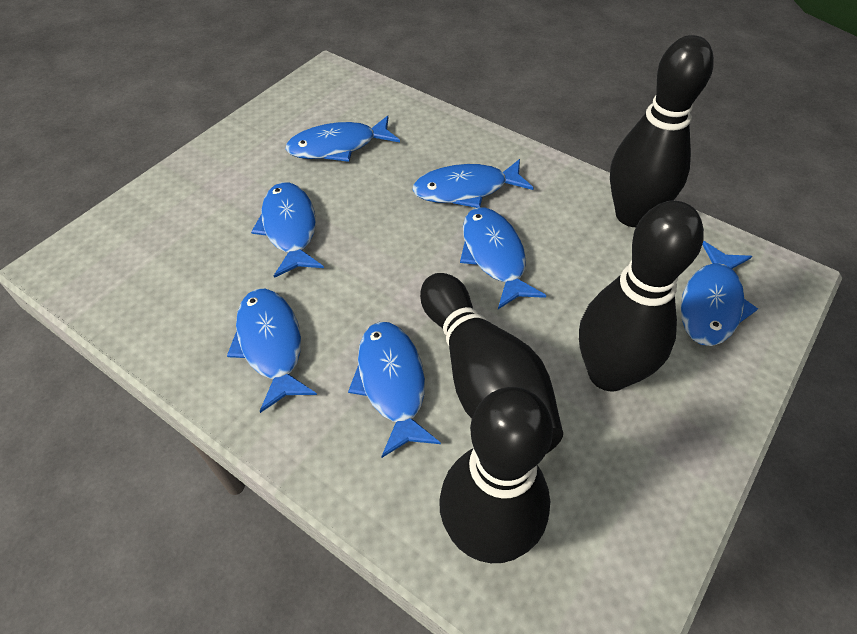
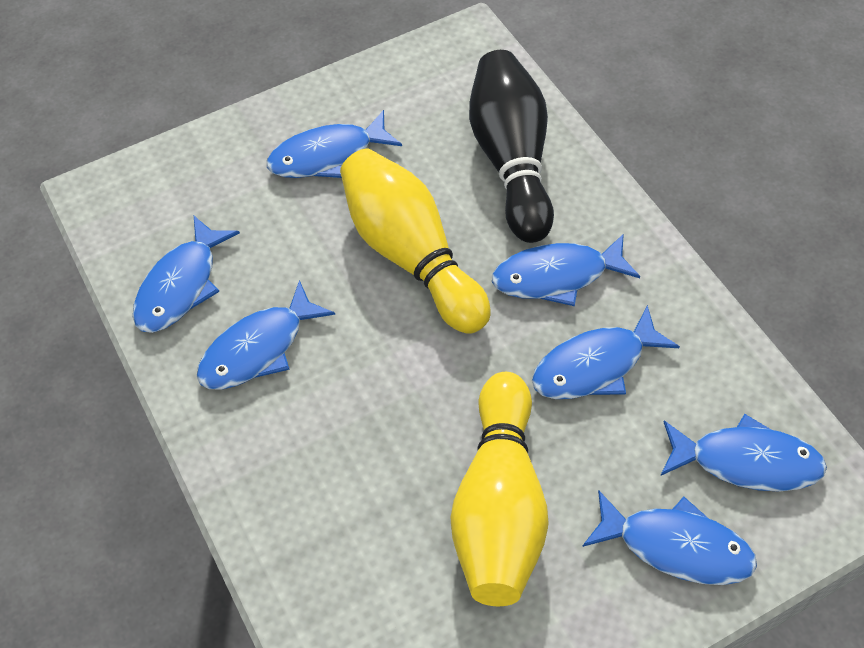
black bowling pin: [420,273,563,454] [439,387,553,563] [579,201,704,391] [610,35,714,227] = 4 -> [469,50,554,243] = 1
yellow bowling pin: none = 0 -> [340,149,491,333] [451,372,549,606] = 2

